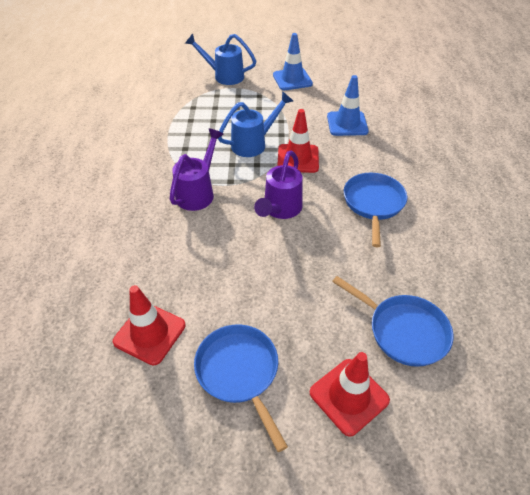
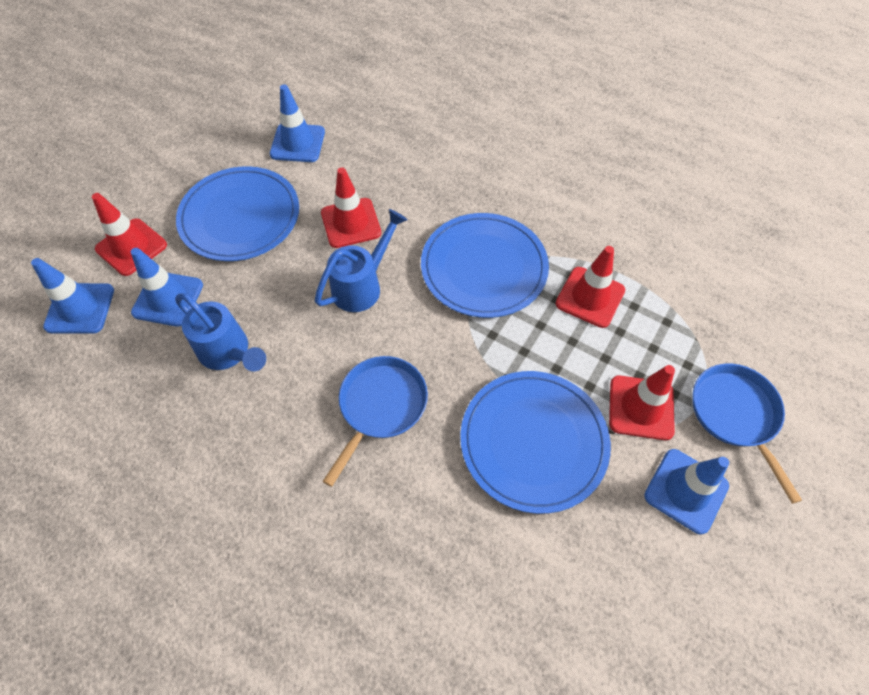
blue pan: [194,324,288,452] [332,276,453,367] [344,173,407,247] = 3 -> [323,356,428,487] [692,364,802,504] = 2
blue plate: none = 0 -> [176,166,299,261] [421,213,549,318] [460,371,611,514] = 3
blue traffic cone: [273,33,313,90] [327,75,369,136] = 2 -> [31,258,114,334] [131,248,203,327] [270,84,325,162] [644,449,729,534] = 4
purple watering can: [170,128,224,211] [254,151,303,219] = 2 -> none = 0
red traffic cone: [113,285,186,365] [277,109,319,173] [310,352,390,436] = 3 -> [92,193,167,276] [321,167,381,248] [556,246,625,328] [609,365,675,440] = 4

